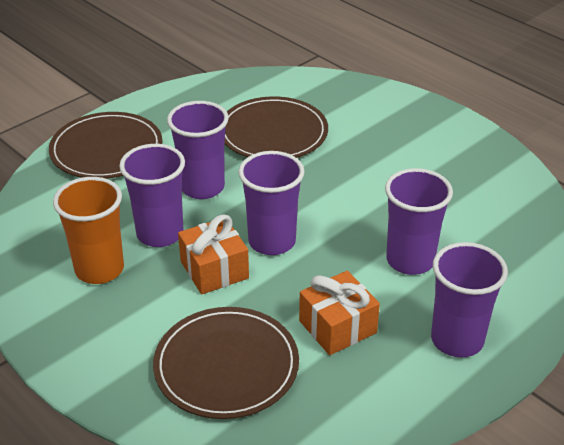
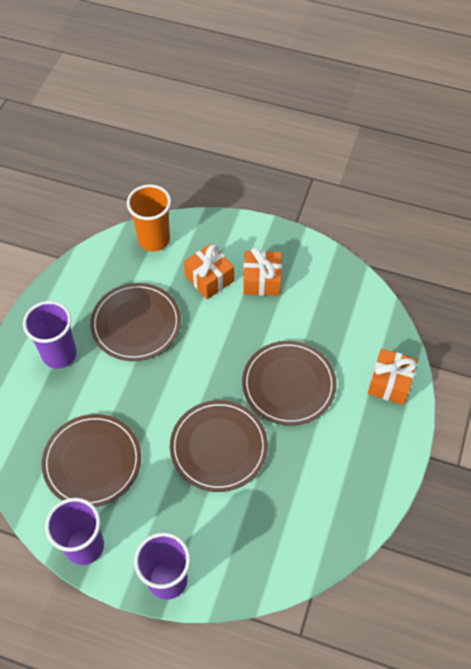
brown plate: [49,112,163,179] [153,307,299,419] [224,96,328,158] = 3 -> [42,414,141,507] [90,283,181,361] [170,400,268,492] [242,341,337,426] = 4
orange gift: [178,214,249,294] [299,271,380,355] = 2 -> [184,243,234,299] [243,247,282,296] [368,349,418,405] = 3
purple cup: [119,144,185,247] [167,101,229,199] [238,151,305,255] [385,168,453,275] [431,242,508,357] = 5 -> [23,301,77,369] [45,498,104,565] [134,532,190,600] = 3

